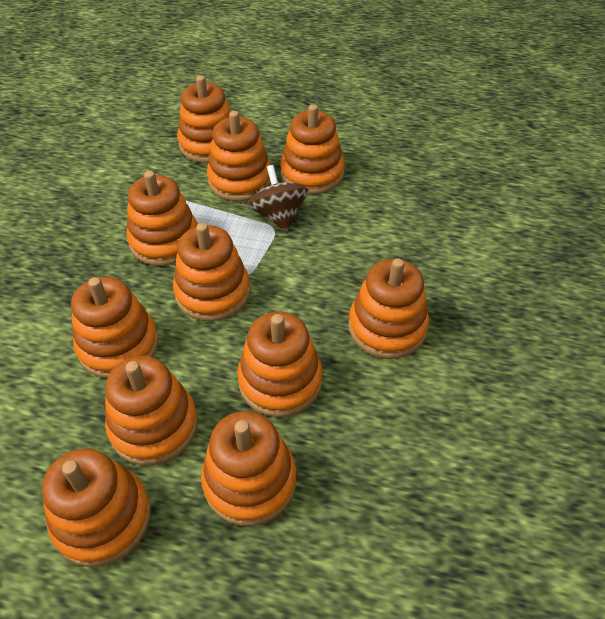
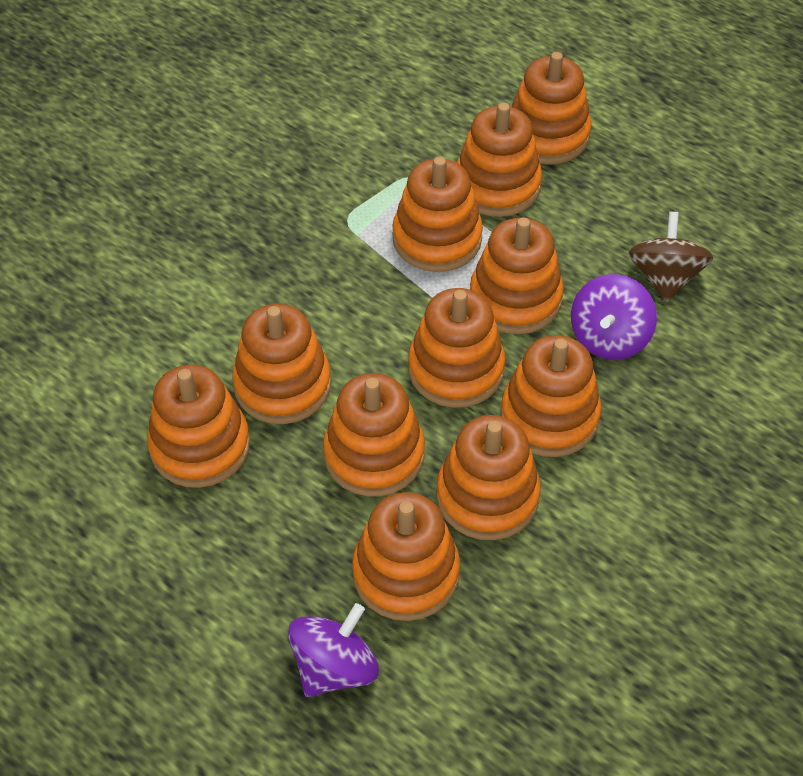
purple spinning top: none = 0 -> [288,603,379,697] [571,274,657,360] = 2

